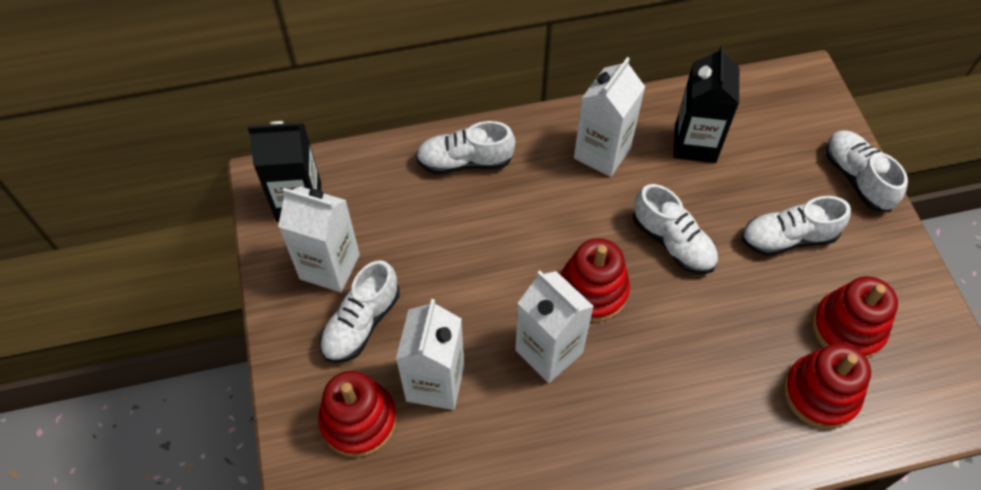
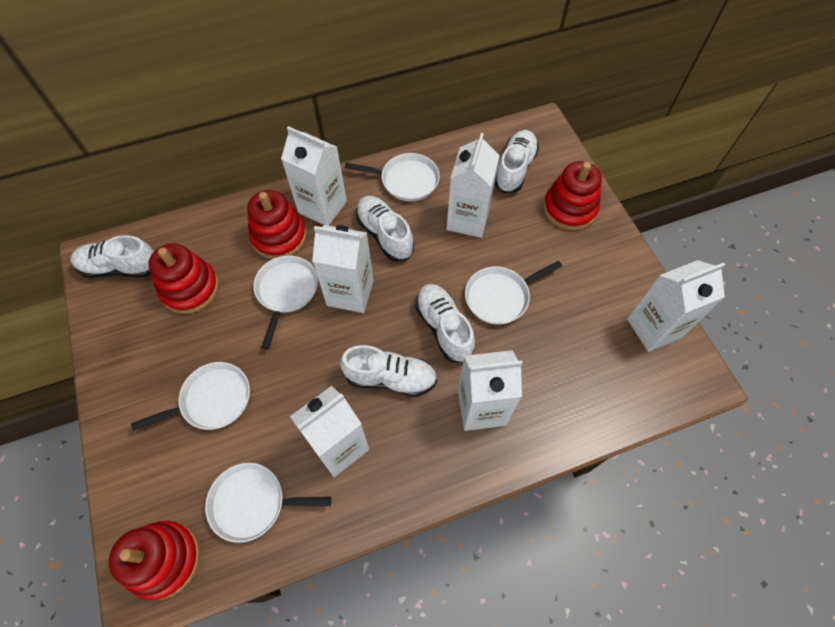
black carton: [248,121,321,222] [673,45,739,163] = 2 -> none = 0
white carton: [278,186,360,292] [396,299,464,410] [515,270,594,383] [574,57,645,177] = 4 -> [281,126,347,226] [290,386,370,477] [312,225,374,313] [447,133,500,238] [458,350,522,431] [627,260,725,352] = 6
white pan: none = 0 -> [131,362,250,431] [205,463,331,543] [253,255,318,349] [345,153,440,201] [465,261,562,325] = 5

